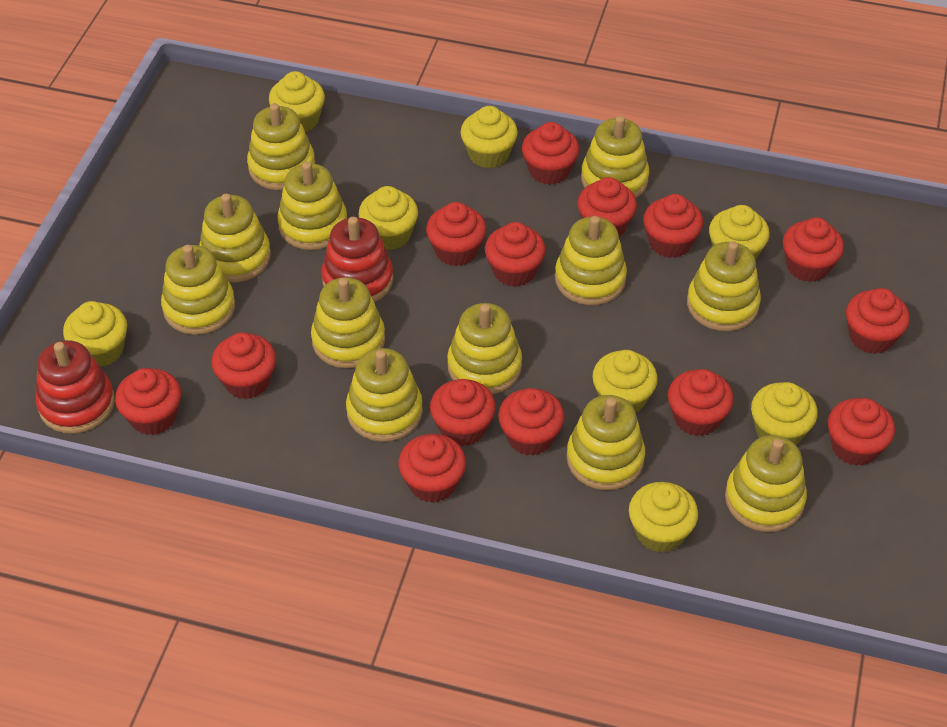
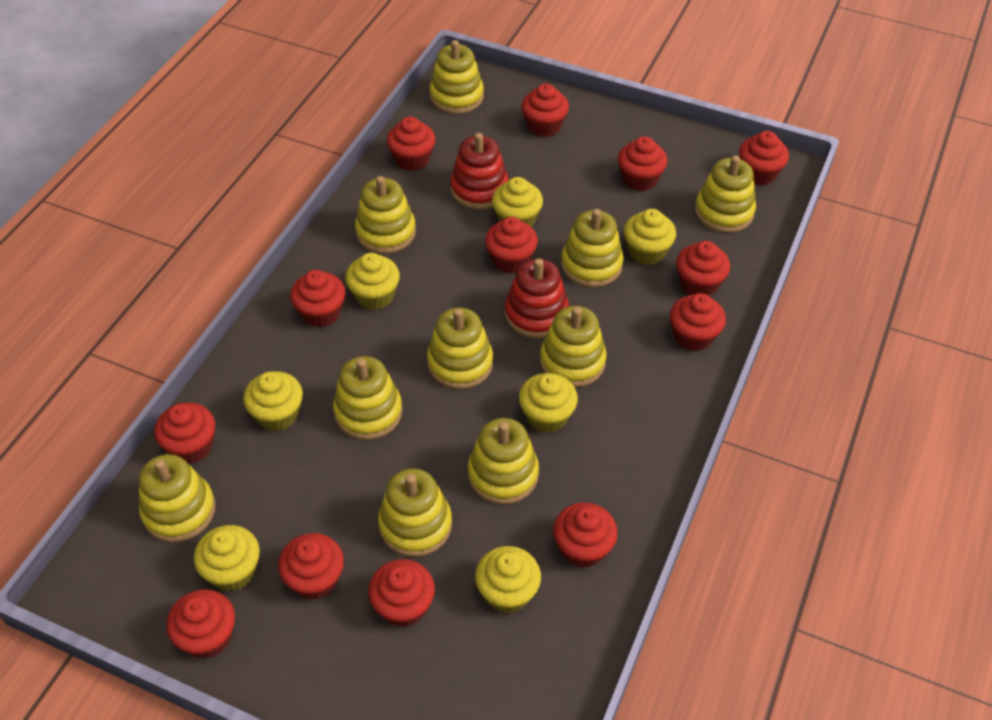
red cupcake: [115,368,181,435] [211,332,276,399] [398,434,466,503] [426,202,486,266] [430,379,496,446] [485,222,546,287] [498,388,565,456] [522,122,579,185] [578,177,637,236] [643,194,703,258] [668,369,734,436] [783,217,844,282] [828,398,895,466] [846,288,910,354] = 14 -> [154,402,215,464] [166,589,235,659] [278,533,344,600] [290,270,345,327] [368,559,435,627] [387,117,436,171] [485,217,538,273] [522,83,569,137] [553,502,618,568] [618,136,667,191] [670,293,726,351] [676,241,730,296] [739,131,789,186] = 13
yellow cupcake: [63,301,127,367] [269,71,325,131] [358,186,418,250] [460,106,518,168] [592,350,658,412] [629,482,698,553] [709,205,770,260] [751,382,818,445] = 8 -> [194,525,260,591] [243,371,303,431] [345,253,400,310] [475,546,541,613] [492,177,543,227] [519,373,578,433] [624,209,676,265] = 7
yellow stacking toy: [161,245,235,335] [199,194,271,283] [247,103,315,190] [277,162,347,250] [311,277,385,368] [346,348,423,442] [447,303,522,394] [555,216,627,305] [566,395,645,490] [581,116,649,198] [687,241,761,331] [725,435,807,532] = 12 -> [139,454,216,542] [333,356,402,440] [355,176,416,254] [378,468,452,557] [427,308,493,389] [429,40,484,114] [468,418,539,504] [540,306,607,387] [561,209,624,287] [695,156,756,233] = 10

